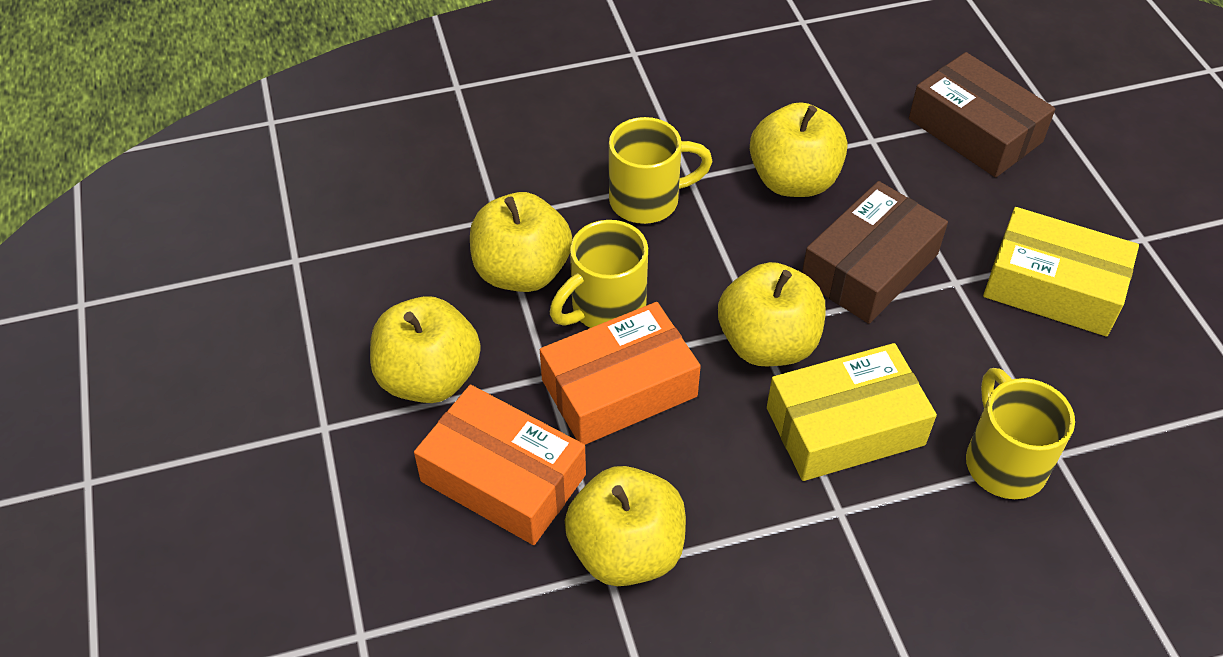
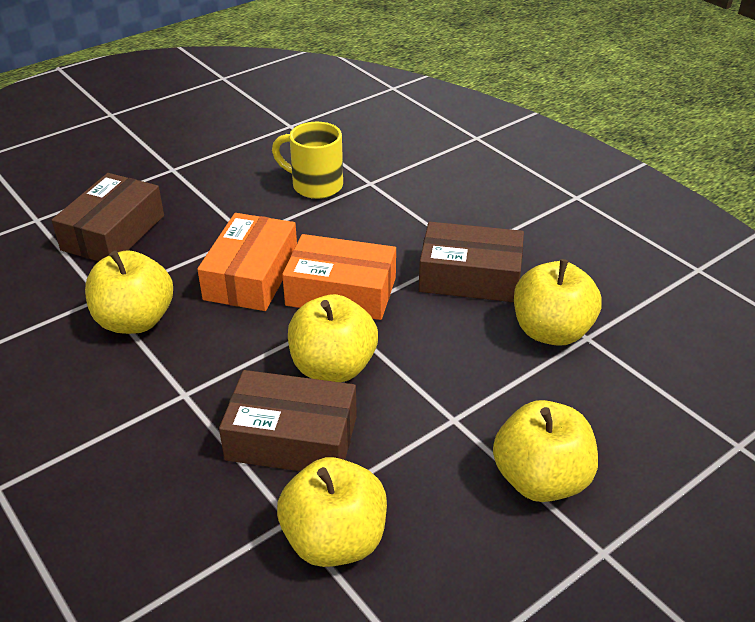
brown box: [802,181,948,324] [909,52,1055,178] = 2 -> [52,173,164,261] [219,370,357,471] [419,222,524,302] = 3
yellow box: [767,343,937,481] [983,207,1139,337] = 2 -> none = 0
yellow mug: [550,220,648,328] [609,117,713,224] [966,368,1075,499] = 3 -> [272,122,343,199] = 1

